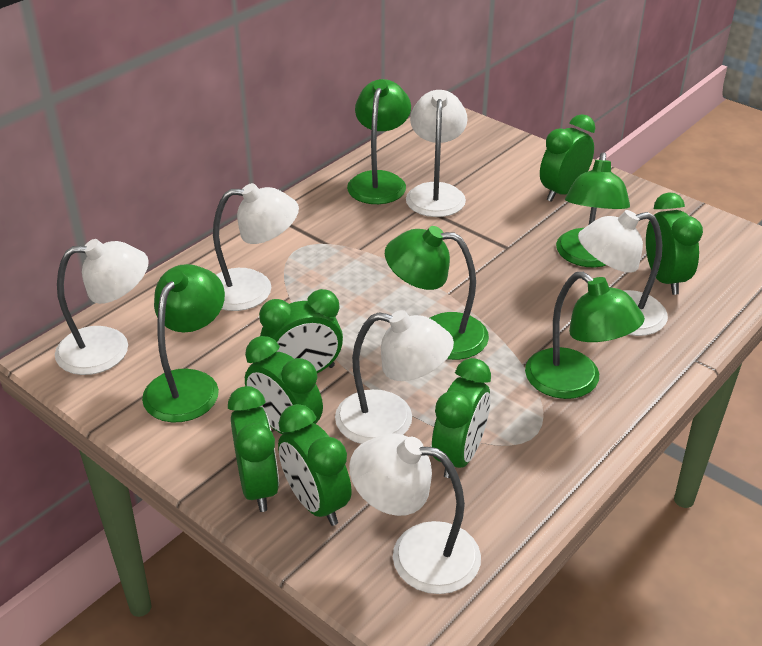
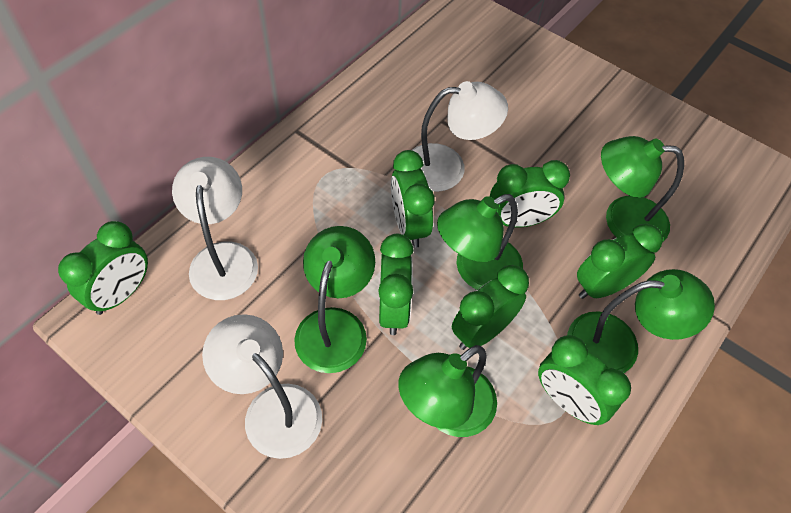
white lamp: [55,239,149,375] [213,183,299,311] [335,310,454,444] [349,434,481,594] [406,90,467,217] [578,210,668,336] = 6 -> [172,157,258,300] [202,314,322,459] [412,81,508,192] = 3

